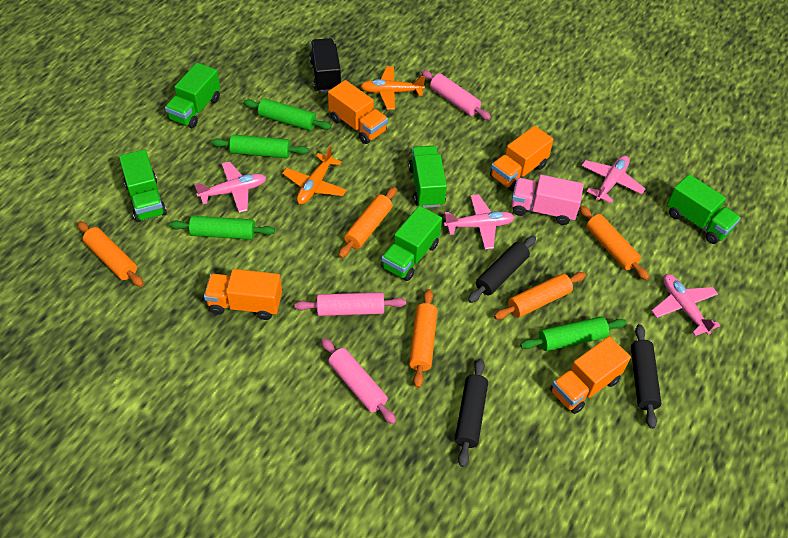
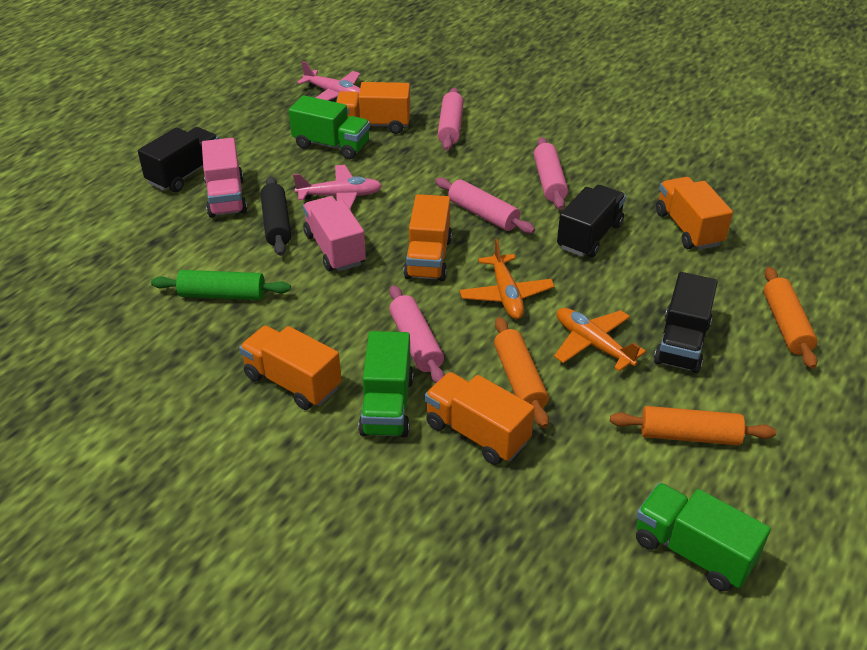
black rolling pin: [455,358,488,467] [468,236,536,303] [631,324,661,429] = 3 -> [260,176,291,256] = 1
black truck: [309,38,342,93] = 1 -> [138,127,219,192] [557,185,626,258] [654,272,718,373] = 3
green rolling pin: [169,216,275,240] [211,135,309,158] [243,98,331,131] [520,317,627,351] = 4 -> [151,270,291,300] = 1
green truck: [119,149,167,222] [165,63,220,128] [381,206,442,281] [409,146,447,208] [667,174,741,244] = 5 -> [289,95,370,159] [358,331,414,438] [636,483,771,591] = 3
orange rolling pin: [77,221,144,287] [339,187,397,258] [409,289,437,388] [494,272,586,320] [579,206,649,280] = 5 -> [494,317,549,428] [610,406,776,445] [763,267,818,369] = 3
orange truck: [204,269,282,320] [328,80,388,144] [490,126,554,191] [550,336,631,414] = 4 -> [239,326,342,410] [336,82,410,134] [404,194,452,281] [425,372,535,465] [656,177,733,250] = 5
pink plane: [194,161,266,213] [444,194,515,249] [581,156,645,203] [652,274,720,336] = 4 -> [293,165,382,209] [297,61,360,102] = 2
pink rolling pin: [294,292,406,316] [321,338,396,424] [421,70,491,120] = 3 -> [389,285,445,383] [435,178,535,234] [437,88,464,151] [534,137,568,210] = 4
pink truck: [511,175,584,225] = 1 -> [202,138,247,218] [303,196,366,272] = 2

